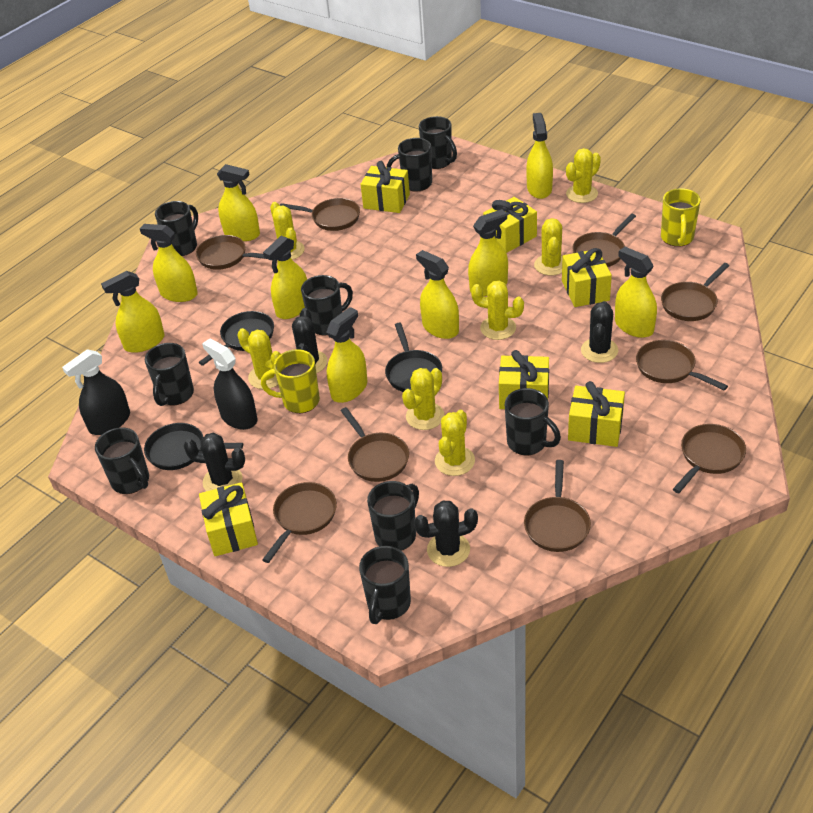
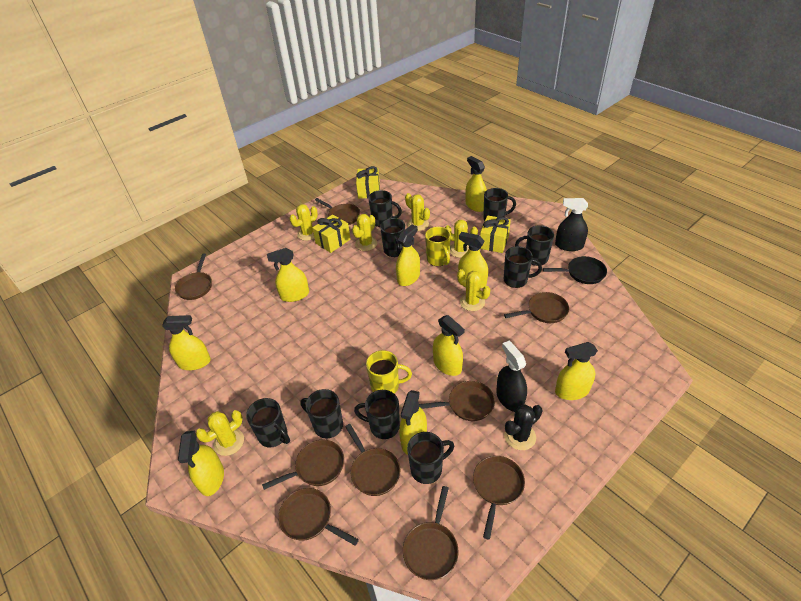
black cactus: [184,433,245,491] [292,308,328,373] [414,500,478,567] [581,301,618,363] = 4 -> [504,405,543,450] = 1
black pan: [144,423,243,470] [199,311,274,366] [385,323,442,392] = 3 -> [543,256,607,284] = 1
yellow cactus: [238,328,281,389] [270,202,305,260] [402,368,444,430] [435,409,475,476] [471,281,524,340] [534,218,563,276] [566,148,601,203] = 7 -> [196,410,244,456] [290,204,318,241] [352,214,377,251] [405,193,430,231] [445,220,478,258] [457,269,490,311] = 6
yellow gift: [199,482,258,556] [361,161,410,213] [483,197,537,253] [499,350,549,409] [562,248,612,307] [568,381,625,447] = 6 -> [312,214,351,253] [356,166,380,199] [480,215,511,253] = 3

